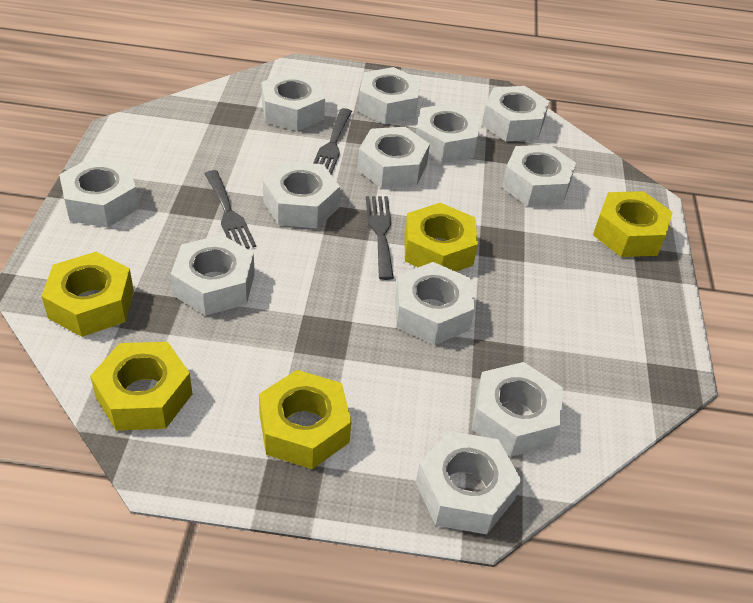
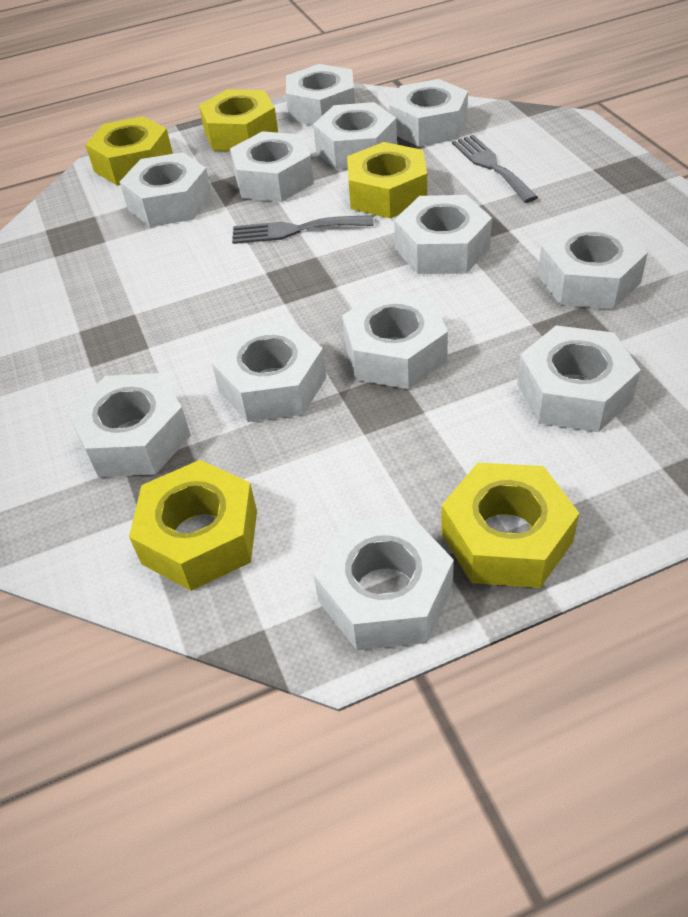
grey fork: [205,170,256,249] [313,108,352,175] [366,196,394,280] = 3 -> [232,215,374,244] [452,135,538,203] = 2

